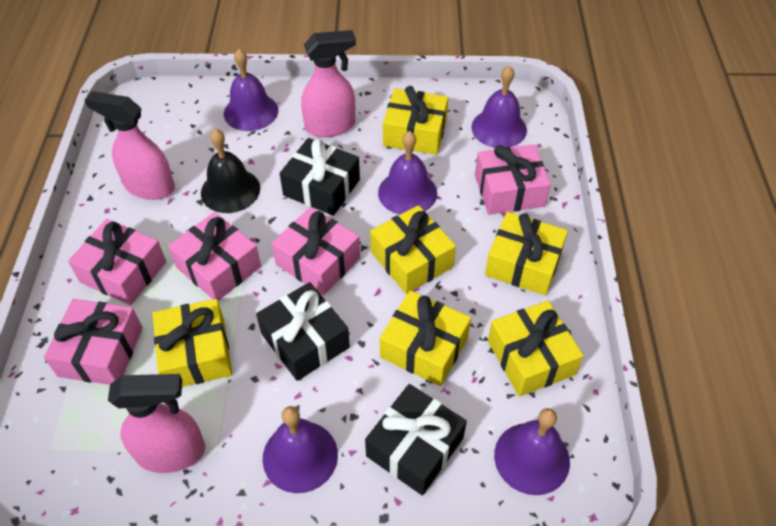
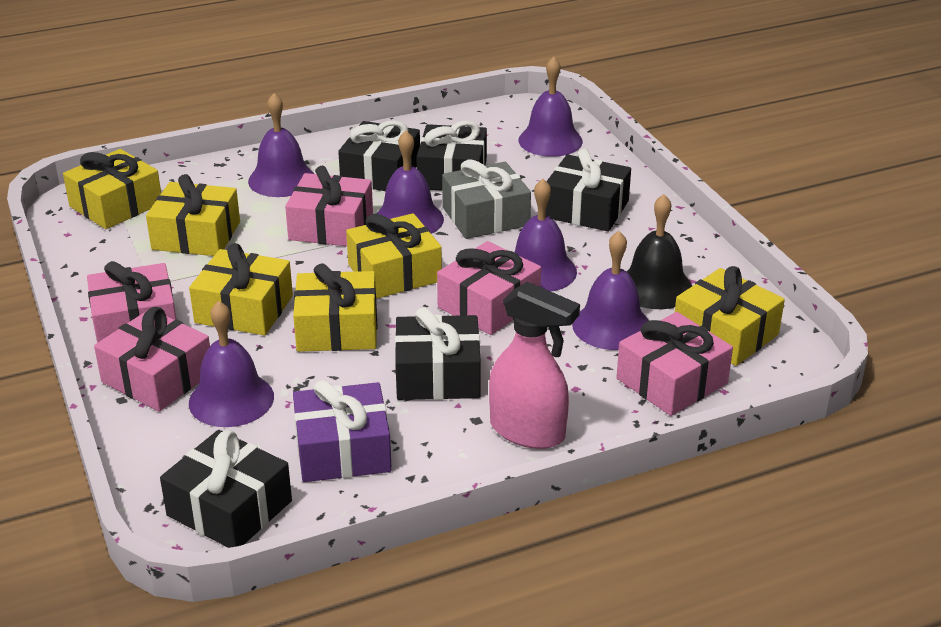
black gift: [256,282,350,381] [280,138,360,216] [365,384,467,495] = 3 -> [160,430,292,548] [338,120,420,191] [395,307,481,400] [417,120,487,191] [546,149,631,232] = 5
grey gift: none = 0 -> [442,159,531,239] = 1
pink spray bottle: [85,91,175,200] [108,374,205,473] [301,30,356,137] = 3 -> [489,282,580,449] = 1
purple bell: [224,49,278,131] [263,406,338,493] [378,131,437,215] [471,65,527,148] [494,408,570,495] = 5 -> [189,301,274,427] [248,93,314,197] [376,130,444,234] [515,179,577,292] [518,56,583,157] [572,231,649,350] = 6
purple gift: none = 0 -> [293,380,392,482] = 1

